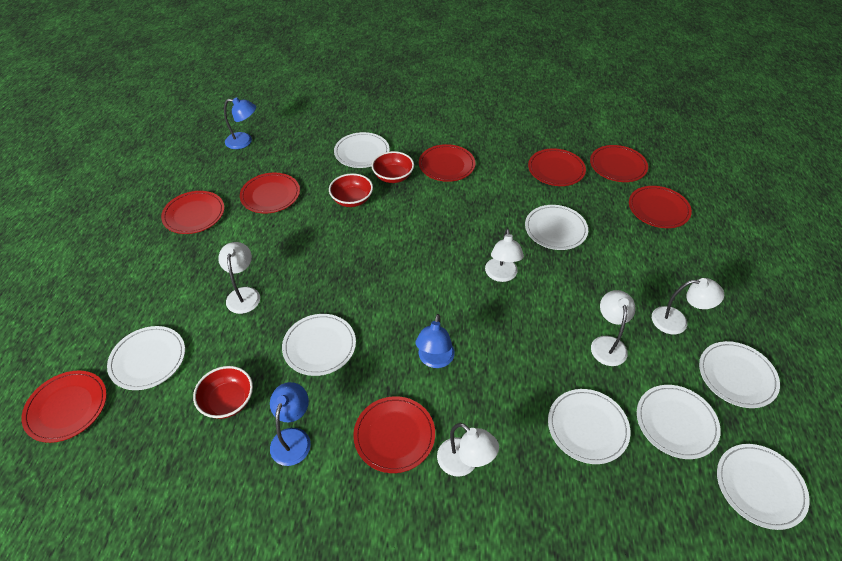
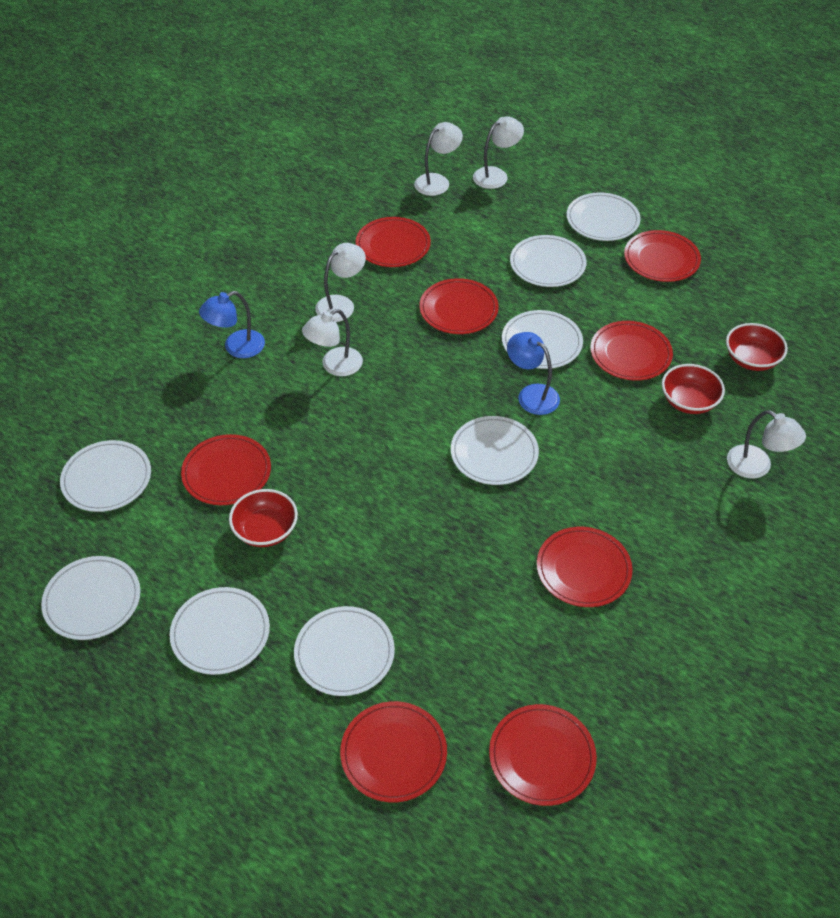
blue lamp: [224,97,256,149] [270,382,311,466] [415,314,455,368] = 3 -> [199,291,265,358] [507,332,560,415] = 2

